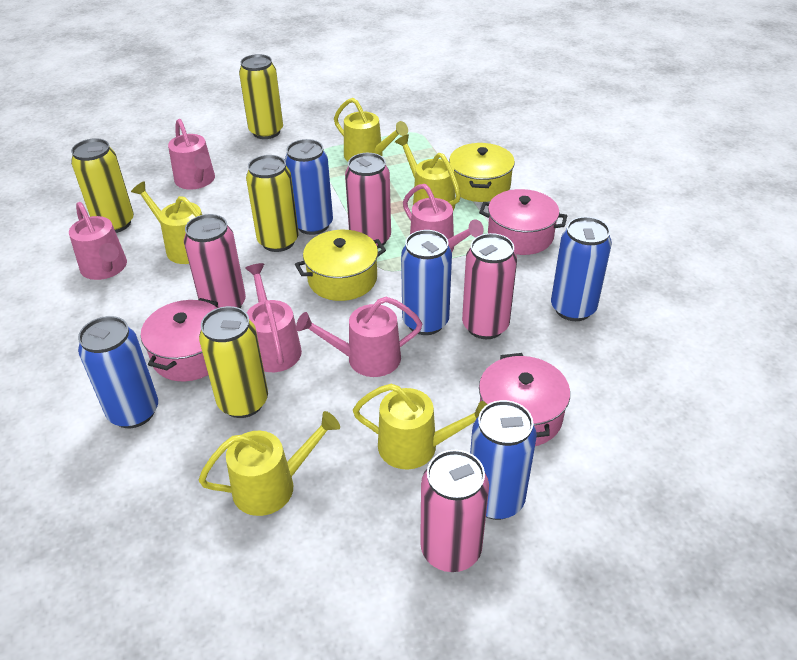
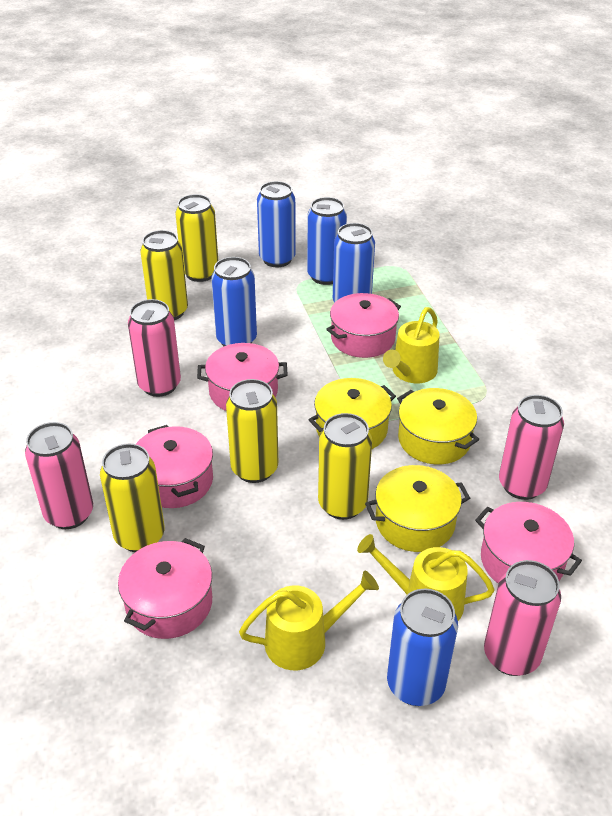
pink pot: [141,298,218,381] [479,189,567,255] [479,353,570,446] = 3 -> [118,538,212,639] [136,425,213,508] [197,343,288,411] [326,293,401,358] [475,502,582,583] = 5
pink watering can: [69,202,127,280] [168,119,215,189] [245,263,302,372] [296,297,422,377] [403,184,484,252] = 5 -> none = 0
yellow can: [71,138,134,233] [199,306,268,418] [239,54,283,139] [246,155,298,252] = 4 -> [100,444,165,552] [140,230,188,320] [175,194,218,282] [226,379,278,483] [318,413,372,520] = 5
yellow pot: [295,230,386,301] [449,143,515,202] = 2 -> [309,378,396,449] [365,465,470,552] [397,388,479,464] = 3
yellow watering can: [131,181,202,264] [199,411,340,516] [334,98,408,161] [353,384,488,469] [395,134,461,210] = 5 -> [239,571,379,670] [357,534,495,621] [383,307,440,383] = 3

